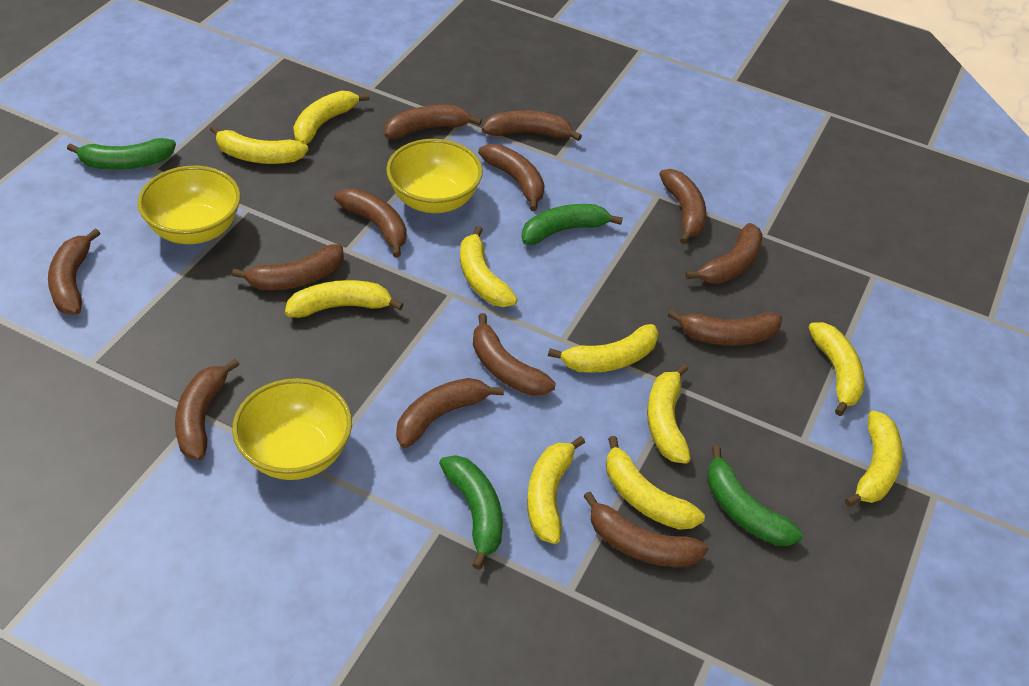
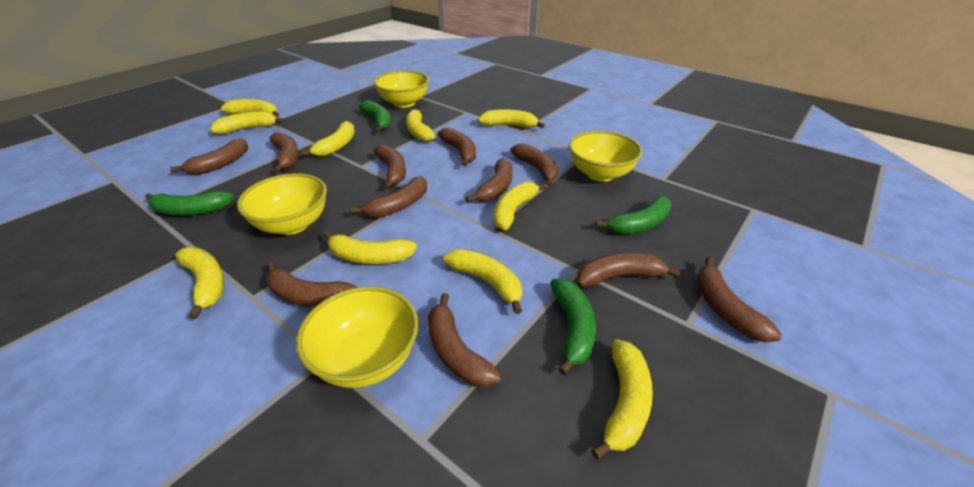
brown banana: [48,228,101,314] [175,359,240,460] [232,244,344,290] [334,188,406,258] [385,105,482,139] [396,378,504,448] [473,313,556,396] [478,144,545,211] [482,110,582,141] [583,492,708,567] [659,169,706,244] [668,309,782,346] [686,223,763,284] = 13 -> [170,138,248,175] [266,262,358,307] [270,132,299,173] [351,176,427,218] [374,145,406,189] [428,293,501,388] [437,128,476,167] [466,158,513,202] [510,143,558,186] [576,253,681,288] [696,257,782,343] = 11
yellow bowl: [137,166,241,244] [232,378,352,480] [386,139,483,213] = 3 -> [237,173,327,235] [296,287,419,388] [374,71,429,108] [569,131,643,182] = 4

